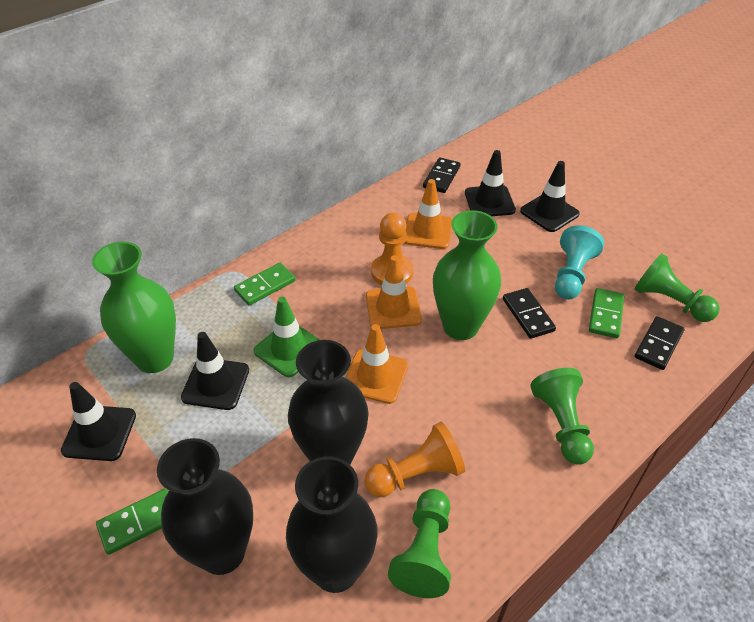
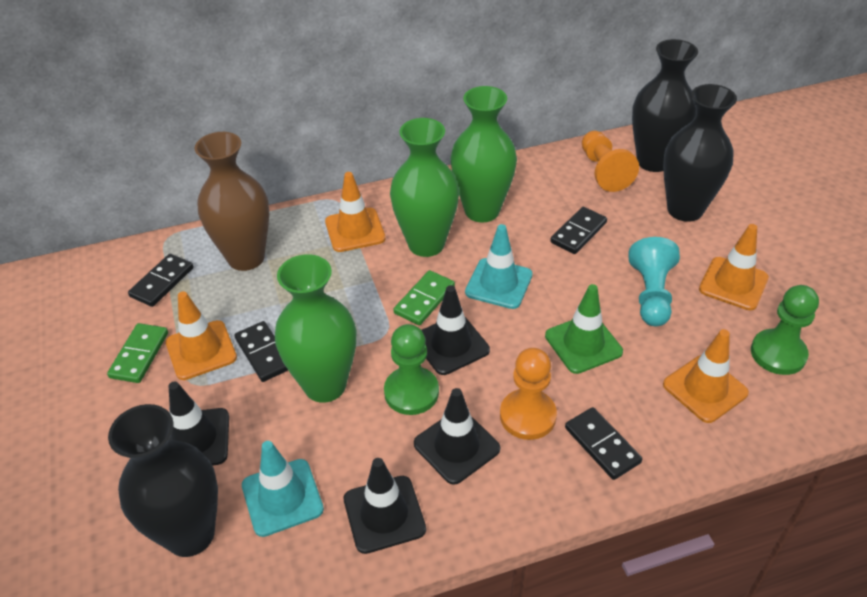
black domino: [423,158,460,193] [503,288,556,339] [635,316,685,370] = 3 -> [128,254,194,307] [234,321,288,382] [550,207,607,254] [565,407,642,480] = 4
brown vase: none = 0 -> [194,132,269,271] = 1
green domino: [96,488,169,555] [234,263,295,306] [589,288,624,338] = 3 -> [107,323,168,383] [393,270,455,325] = 2
green pawn: [388,489,451,598] [531,368,594,465] [634,253,719,322] = 3 -> [384,324,439,415] [751,285,819,375] = 2
green vase: [92,242,176,373] [433,210,501,340] = 2 -> [275,254,356,403] [390,118,459,257] [450,86,517,222] = 3
orange traffic cone: [345,324,408,404] [366,255,422,329] [405,179,453,249] = 3 -> [166,291,237,380] [325,172,386,252] [663,329,749,423] [699,224,769,311] = 4
turquoise traffic cone: none = 0 -> [242,441,324,537] [465,224,533,309] = 2

